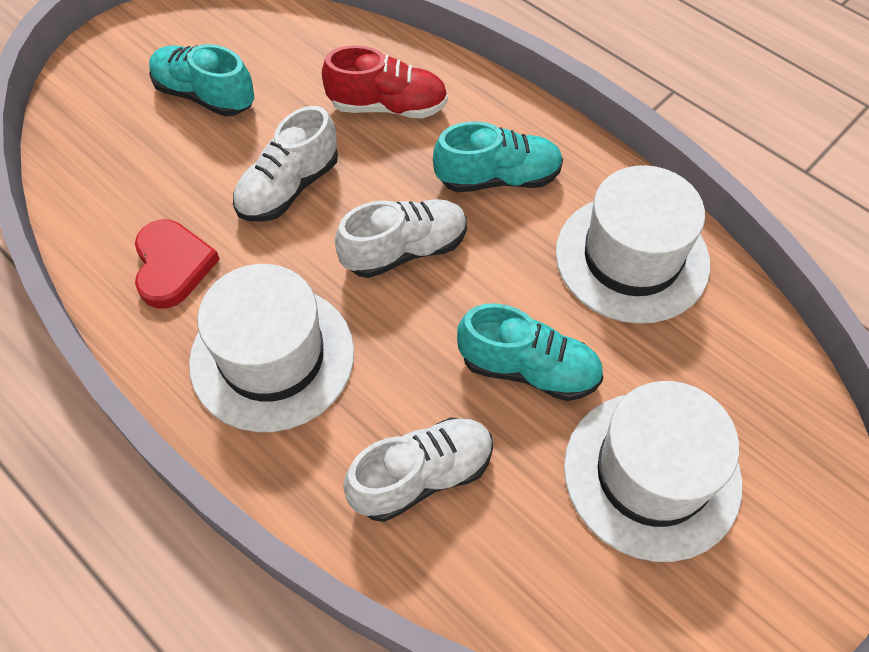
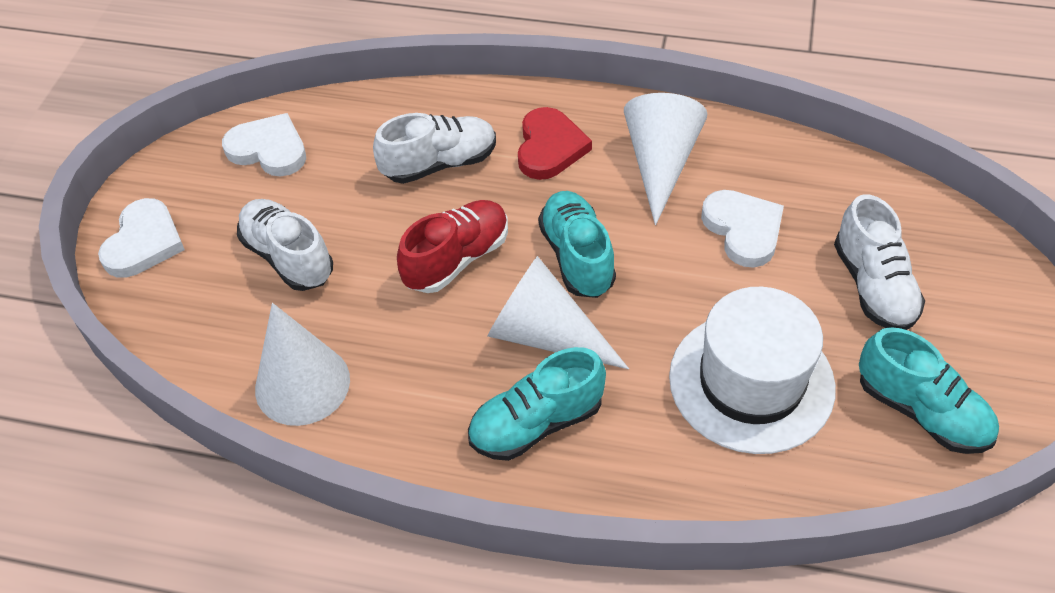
white cone: none = 0 -> [255,303,350,426] [487,256,629,369] [624,93,707,225] = 3
white hat: [189,264,354,432] [556,165,710,324] [564,381,742,562] = 3 -> [669,287,836,454] = 1
white heart: none = 0 -> [98,198,185,278] [222,113,306,177] [701,190,784,268] = 3

